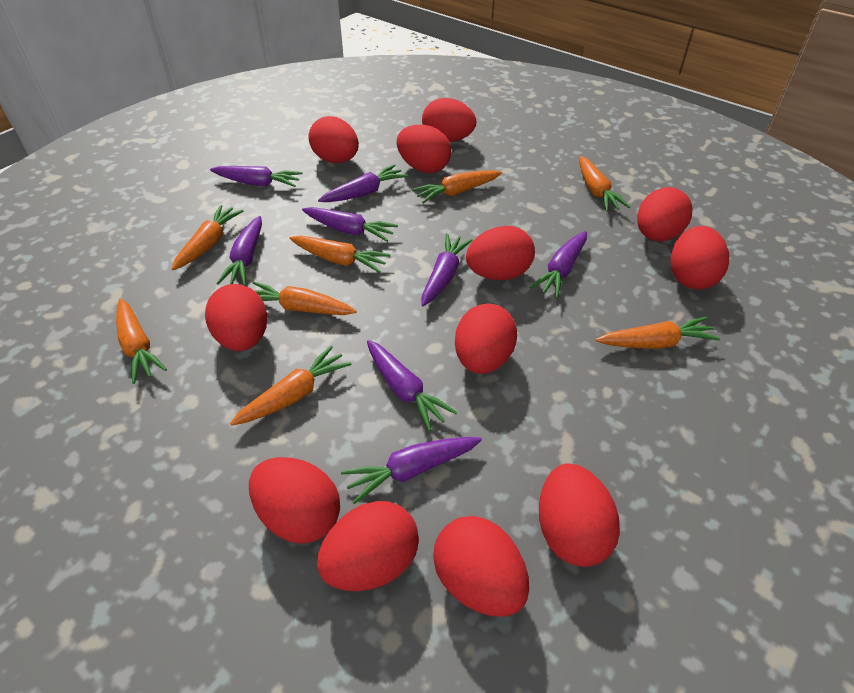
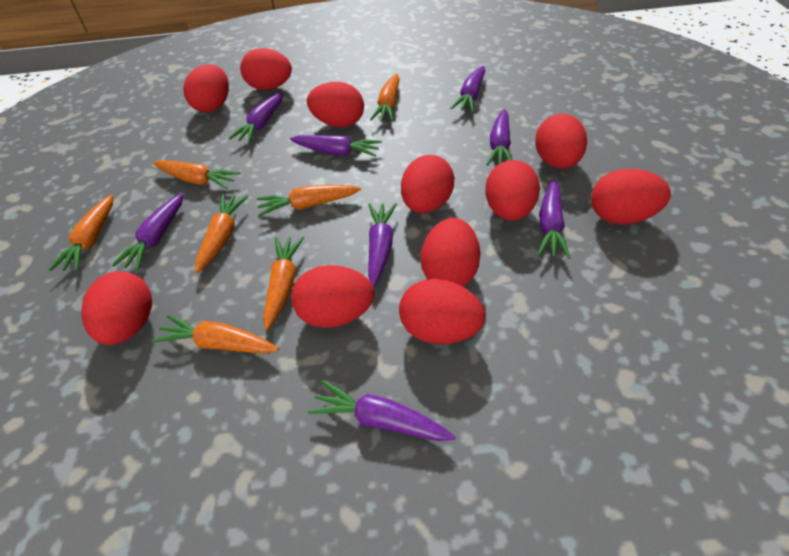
orange carrot: [116,298,167,384] [172,205,244,270] [230,346,351,426] [253,282,357,315] [289,236,391,273] [412,170,502,203] [579,156,630,212] [596,317,720,349] = 8 -> [49,195,113,271] [151,315,279,354] [153,160,240,189] [195,194,248,273] [257,185,361,217] [263,237,304,330] [370,74,400,121] = 7
red egg: [205,284,267,351] [249,457,340,544] [308,116,359,163] [317,501,419,591] [397,125,451,173] [422,98,476,142] [433,516,529,617] [455,303,517,374] [466,226,535,280] [539,463,620,567] [637,187,693,241] [671,226,729,289] = 12 -> [81,271,152,345] [183,64,229,113] [240,48,292,90] [291,265,374,328] [307,82,364,128] [399,279,485,344] [401,155,455,213] [420,218,481,287] [485,160,540,221] [535,114,587,169] [591,169,671,224] = 11

